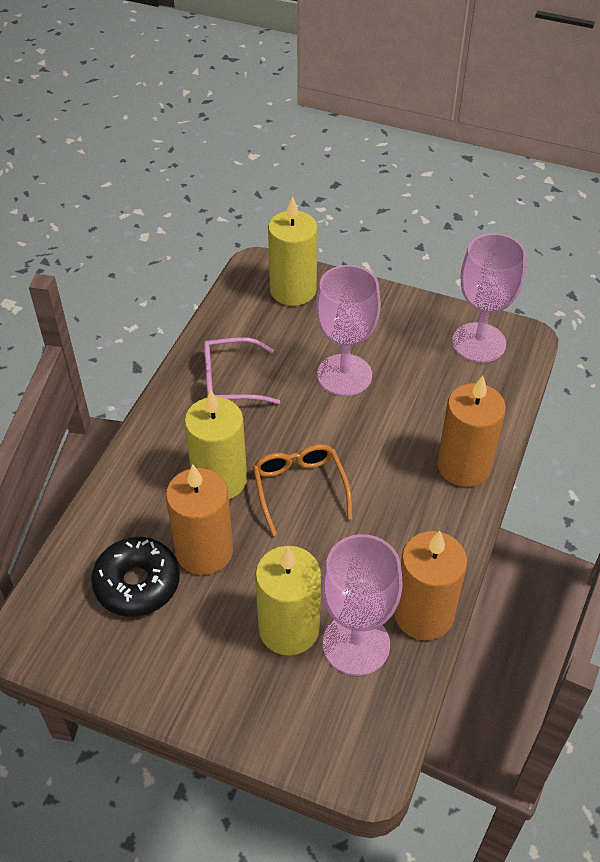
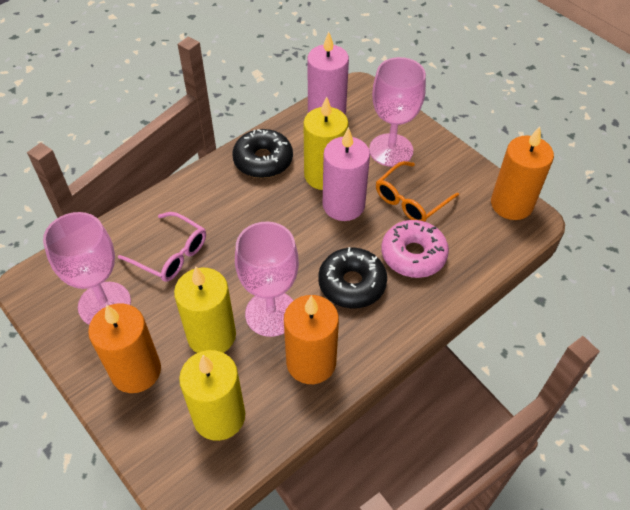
black donut: [91,537,180,617] = 1 -> [233,129,293,178] [318,247,387,308] = 2
pink candle: none = 0 -> [307,32,349,114] [323,127,370,221] = 2
pink donut: none = 0 -> [381,220,449,278] = 1

